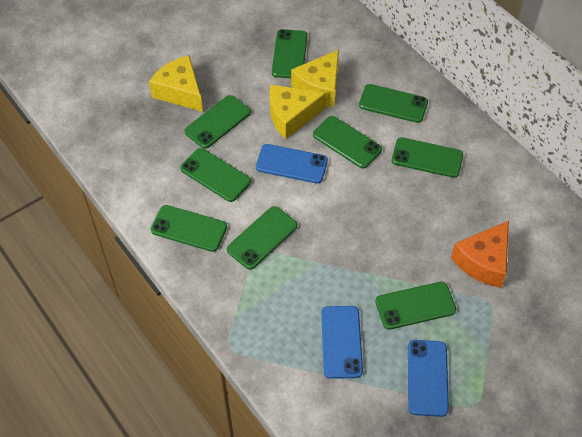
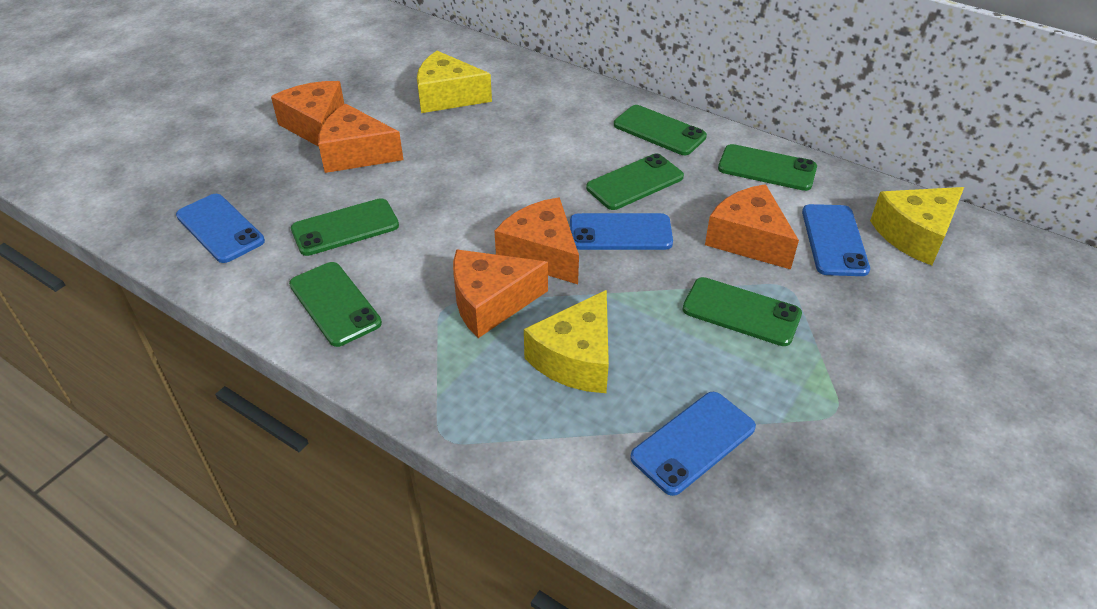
blue phone: [256,144,328,183] [321,306,363,379] [408,340,449,417] = 3 -> [176,194,265,263] [570,213,673,250] [630,392,756,496] [802,204,870,276] = 4
green phone: [151,205,227,252] [180,148,251,202] [184,95,251,149] [227,206,297,270] [272,29,308,78] [313,116,382,168] [359,84,428,123] [375,282,456,330] [392,137,463,178] = 9 -> [289,262,382,347] [291,198,399,256] [586,153,684,210] [614,105,707,155] [682,277,802,346] [718,144,817,191] = 6
orange cheese: [451,221,509,288] = 1 -> [271,81,344,147] [318,104,403,173] [453,249,548,338] [495,197,579,284] [705,184,799,270] = 5

